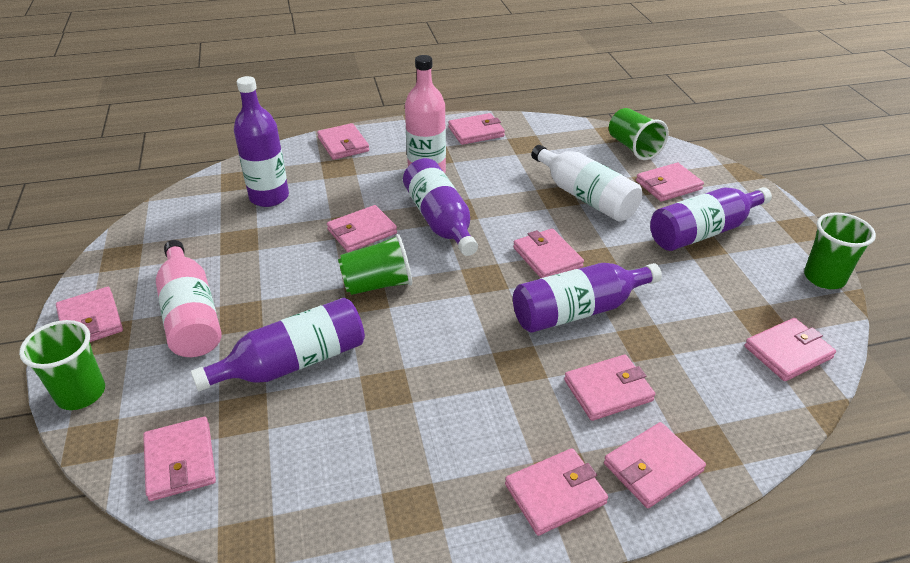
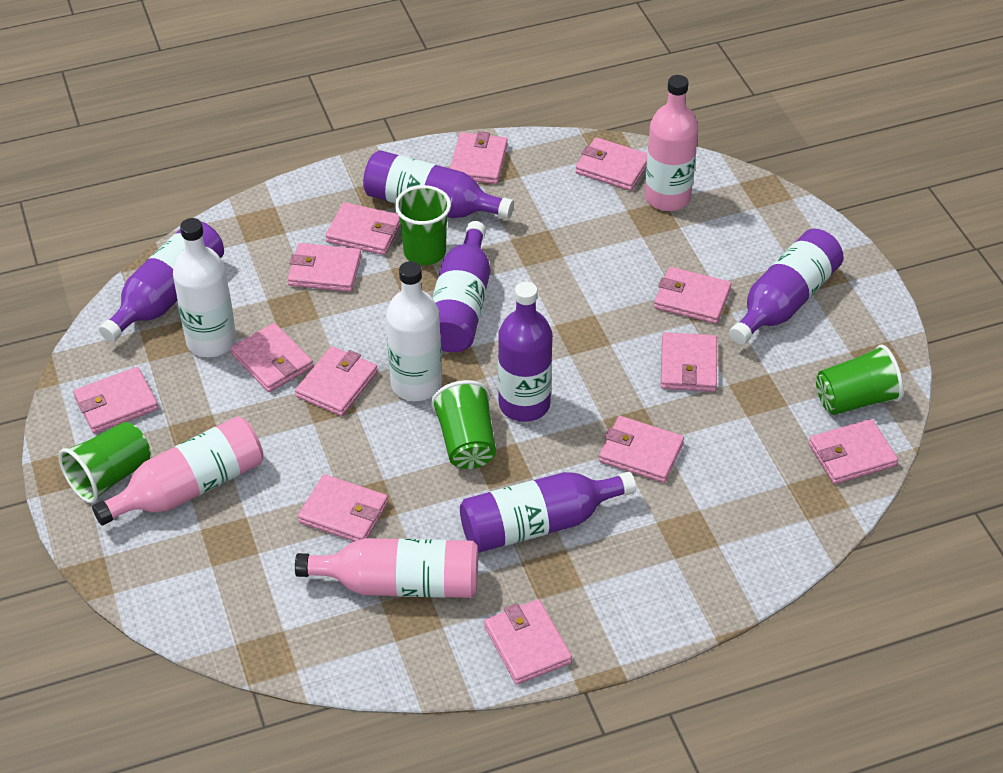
pink bottle: [156,240,222,357] [405,55,446,173] = 2 -> [92,416,263,526] [295,538,478,598] [645,75,698,211] = 3
pink wallet: [56,287,123,342] [143,417,216,501] [317,123,369,160] [327,205,397,252] [448,113,505,145] [505,448,608,536] [513,228,584,278] [564,355,656,421] [604,422,706,508] [636,163,704,202] [744,318,836,381] = 11 -> [74,367,159,434] [230,323,313,392] [288,243,362,292] [295,346,378,416] [298,474,388,542] [325,202,401,255] [450,131,508,184] [484,599,572,684] [575,137,647,191] [599,416,684,483] [654,267,732,324] [661,332,717,392] [809,419,898,484] = 13
purple bottle: [191,298,365,391] [234,76,289,207] [403,158,478,256] [513,263,662,333] [650,187,772,251] = 5 -> [99,222,224,342] [363,150,514,219] [432,221,490,352] [460,472,636,553] [498,282,553,422] [729,228,844,345] = 6
white bottle: [531,145,642,222] = 1 -> [173,218,236,357] [386,261,442,401] = 2

